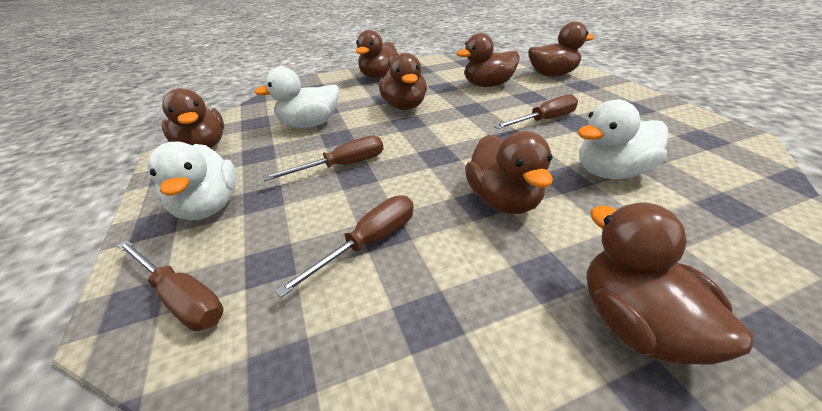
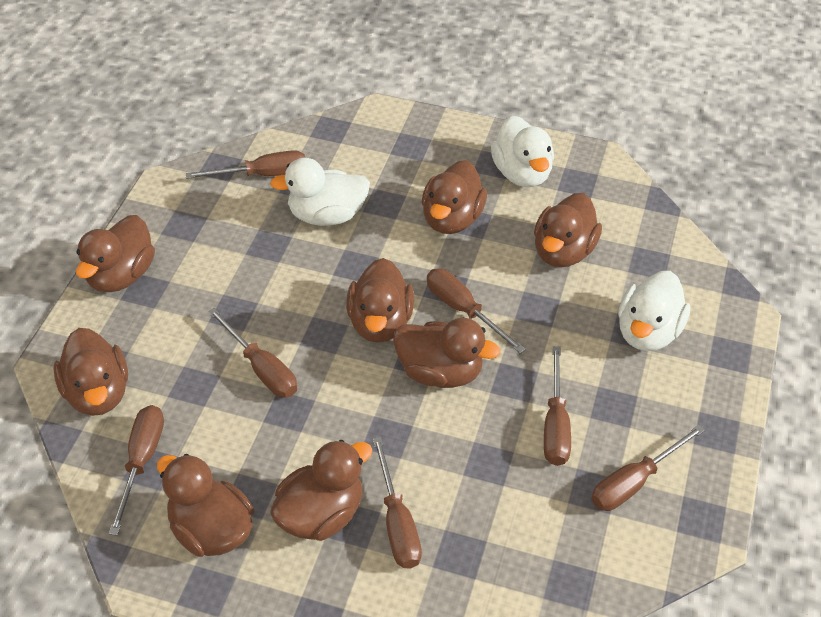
brown duck: [162,88,224,148] [356,30,399,78] [379,53,427,110] [456,33,520,87] [465,131,553,214] [528,21,595,77] [587,202,754,364] = 7 -> [53,328,128,416] [76,215,155,292] [157,454,254,557] [270,440,372,541] [346,258,414,343] [393,318,500,388] [422,160,487,234] [534,193,602,268] = 8
brown screwdriver: [117,240,224,331] [262,136,383,181] [275,195,414,297] [494,94,578,129] = 4 -> [108,405,164,535] [185,150,305,179] [208,308,297,398] [372,436,422,568] [427,269,526,353] [544,346,571,466] [591,425,705,511] = 7

